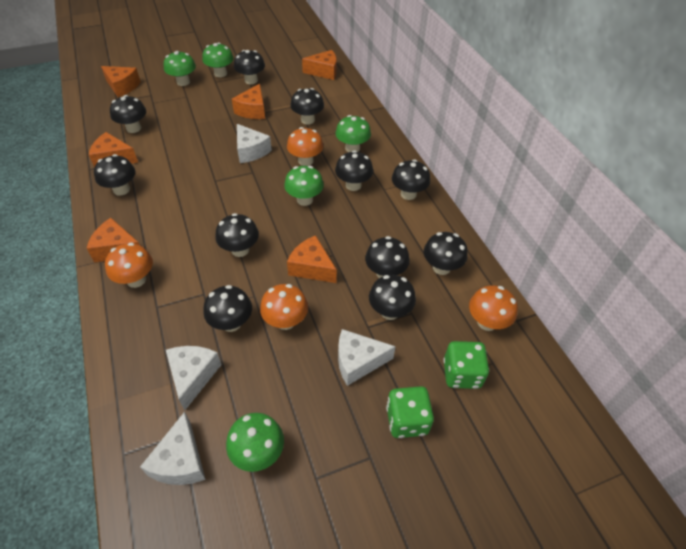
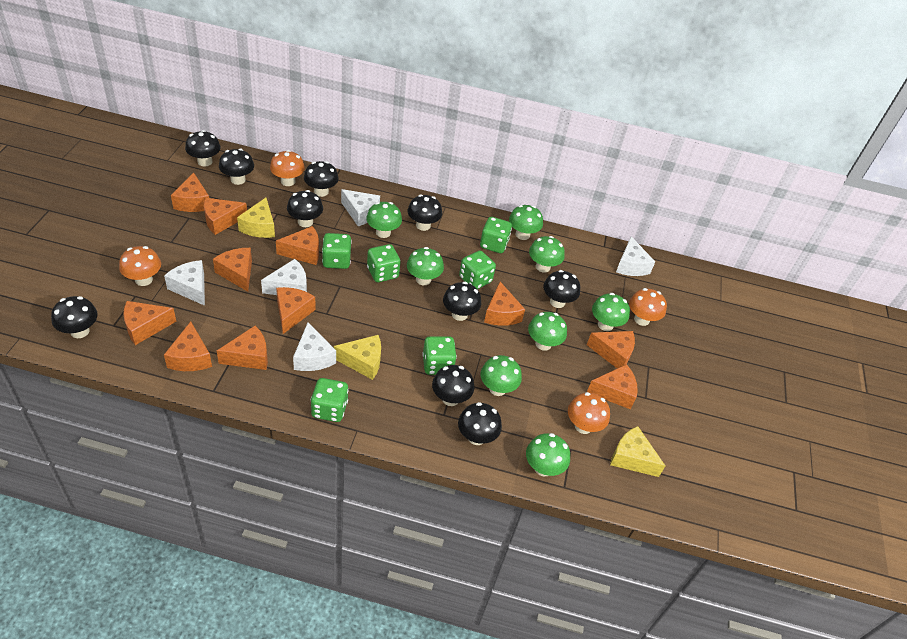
black mushroom: [94,154,135,195] [110,95,146,133] [203,285,252,332] [215,213,259,257] [234,50,265,84] [290,88,324,125] [335,150,373,191] [365,236,410,278] [369,275,416,320] [392,159,430,200] [424,232,468,275] = 11 -> [51,296,98,338] [185,130,221,166] [219,149,254,185] [287,190,323,227] [304,161,339,197] [407,194,442,231] [432,365,474,406] [443,282,481,321] [458,402,502,445] [543,270,580,308] = 10
green dice: [386,386,434,438] [443,341,489,389] = 2 -> [311,378,349,422] [322,233,352,269] [367,244,401,282] [422,336,457,375] [459,251,496,289] [480,217,512,253] = 6
green mushroom: [164,51,196,86] [202,43,234,77] [226,413,284,472] [284,166,324,206] [335,115,371,152] = 5 -> [366,202,402,238] [407,247,444,285] [481,355,522,396] [509,205,543,240] [526,433,570,476] [528,312,567,351] [529,236,565,273] [592,293,630,331] = 8
orange cheese: [87,218,140,263] [89,132,138,168] [101,66,141,97] [232,84,265,119] [287,235,337,283] [302,50,337,80] = 6 -> [123,301,176,345] [164,321,212,371] [171,173,209,212] [204,198,247,235] [213,248,252,292] [217,326,268,370] [276,226,319,265] [276,287,316,334] [484,282,525,326] [587,331,635,368] [587,364,638,409] = 11
white cheese: [140,412,206,485] [166,346,222,410] [237,124,272,163] [338,329,396,386] = 4 -> [164,260,205,306] [261,259,307,295] [293,323,336,371] [341,189,380,226] [616,237,655,276] = 5
yellow cheese: none = 0 -> [237,198,275,238] [334,335,381,380] [610,426,665,477] = 3

